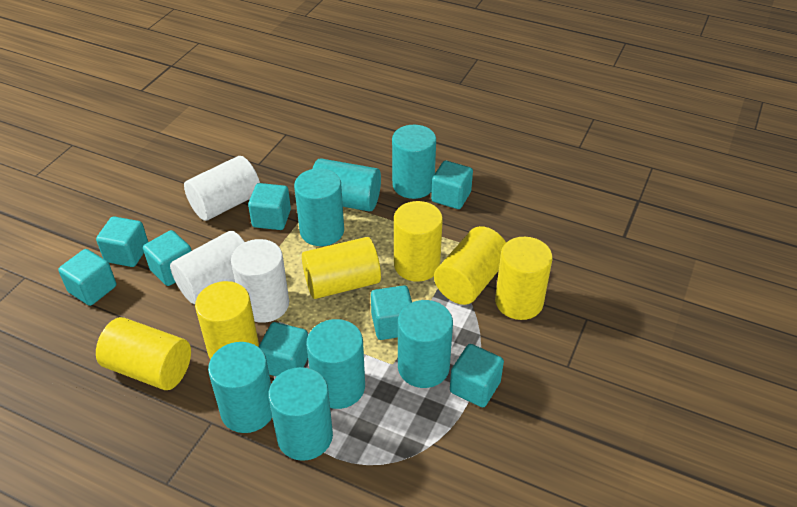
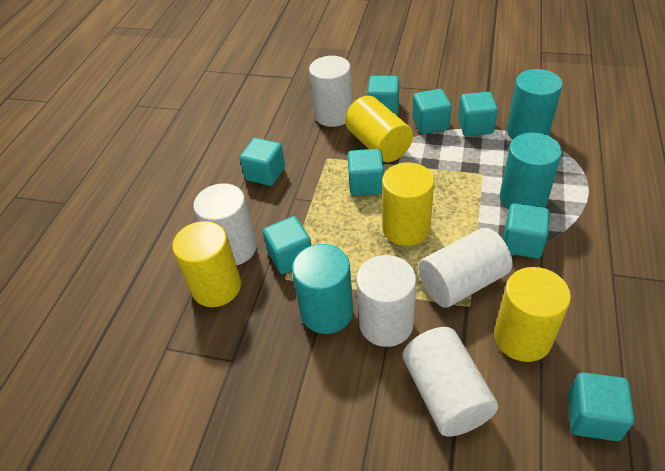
turquoise cylinder: [208,342,272,433] [268,367,333,461] [294,168,344,246] [306,319,365,409] [312,158,381,212] [392,125,436,199] [398,300,453,388] = 7 -> [292,244,353,334] [500,133,562,210] [507,69,563,139] = 3
white cylinder: [170,231,244,304] [184,156,260,221] [231,239,289,323] = 3 -> [193,183,257,265] [309,56,353,127] [356,255,416,347] [403,327,498,437] [418,228,512,308] = 5
yellow cylinder: [96,317,191,390] [195,281,259,360] [302,237,381,299] [394,201,443,282] [434,226,506,305] [495,237,552,320] = 6 -> [172,221,241,307] [345,96,413,162] [382,162,434,246] [494,267,571,362] = 4

